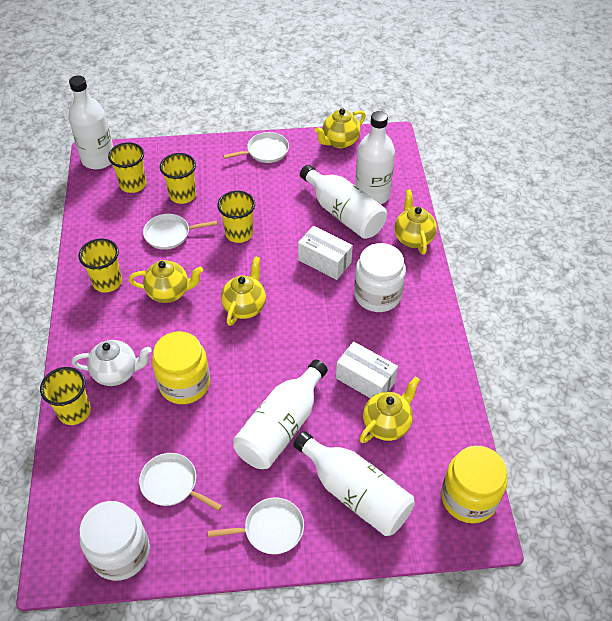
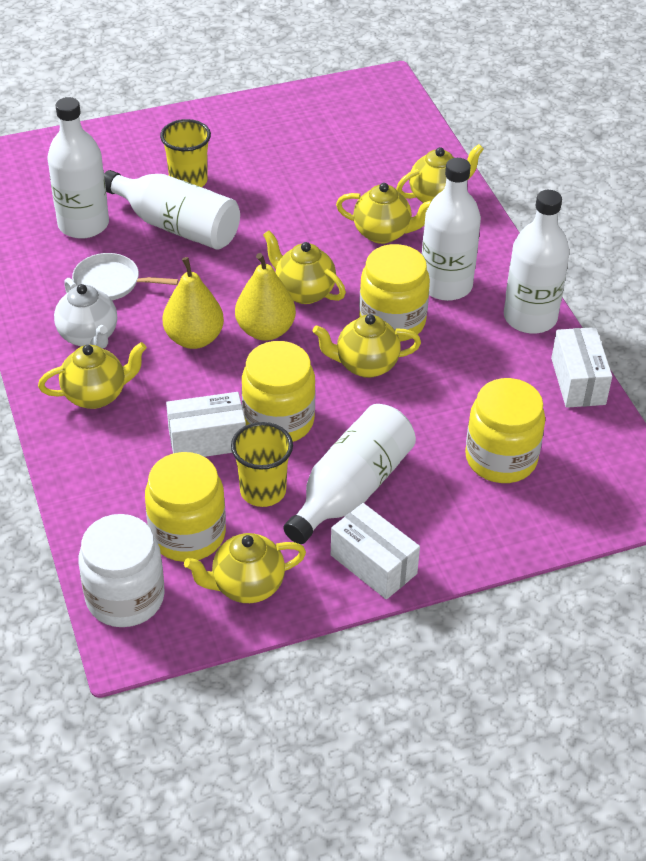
white box: [298,226,353,280] [336,341,398,398] = 2 -> [166,392,246,457] [331,503,420,599] [551,327,612,408] = 3
white jar: [79,501,150,581] [354,243,406,312] = 2 -> [78,514,165,627] = 1
white pan: [139,453,222,511] [143,214,217,250] [208,497,304,554] [223,132,289,163] = 4 -> [72,253,179,300] = 1
yellow cup: [40,367,91,425] [78,239,122,293] [108,142,146,193] [160,153,196,204] [217,191,255,243] = 5 -> [160,119,211,187] [231,422,293,507] = 2
yellow jar: [152,331,210,404] [441,446,507,523] = 2 -> [145,452,226,562] [242,341,315,442] [359,244,430,342] [465,378,545,483] = 4
yellow pear: none = 0 -> [162,257,224,349] [235,253,296,341] = 2
yellow teapot: [129,260,203,303] [221,256,266,326] [315,108,366,148] [360,377,420,443] [394,189,437,255] = 5 -> [38,342,147,409] [184,533,306,603] [263,230,346,304] [313,314,421,378] [336,183,432,244] [396,144,484,203] = 6

